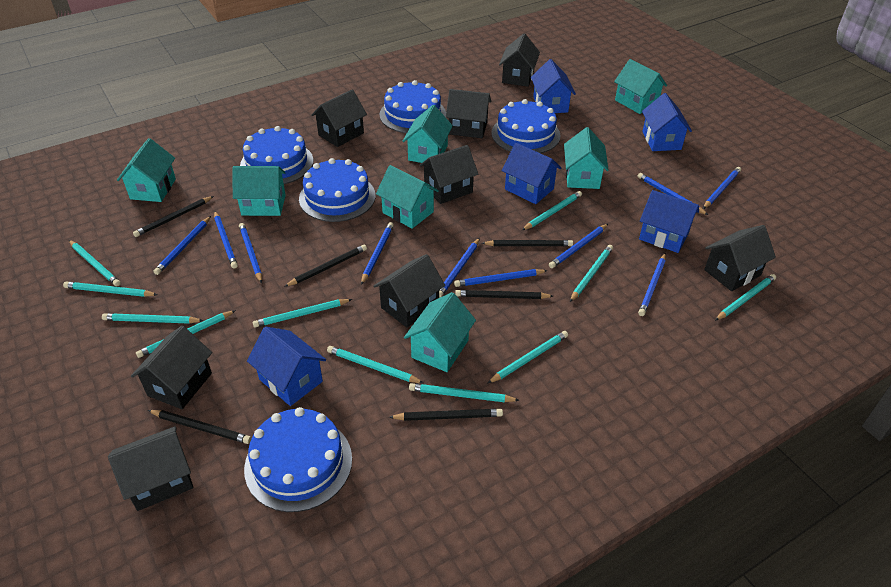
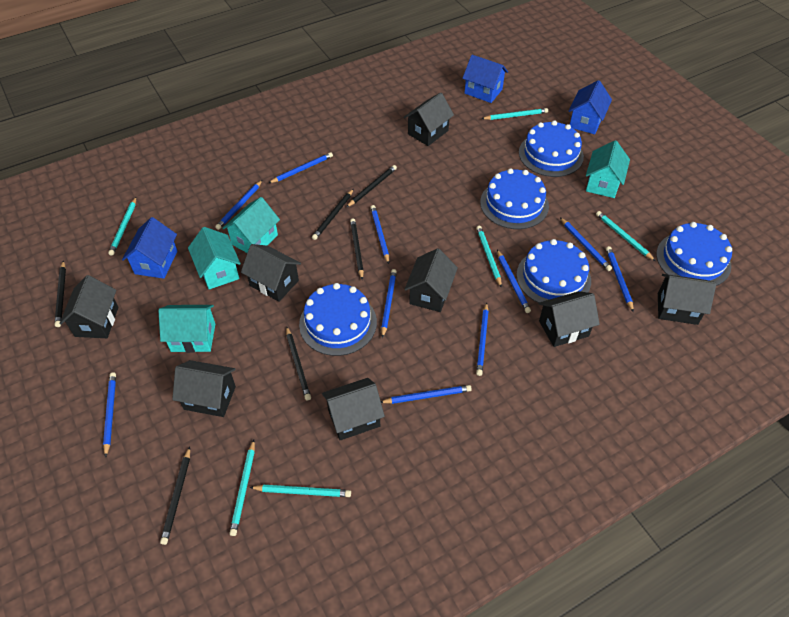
blue house: [247,327,326,406] [502,143,561,204] [531,59,576,113] [639,190,699,253] [642,93,692,151] = 5 -> [122,217,177,279] [462,55,508,103] [569,80,612,134] = 3
turquoise house: [117,138,176,202] [233,166,286,216] [376,165,439,229] [403,105,453,163] [404,292,476,372] [564,127,609,189] [614,59,667,114] = 7 -> [158,305,215,353] [188,227,241,289] [222,197,280,253] [586,140,630,198] = 4
turquoise pencil: [63,282,158,297] [69,240,121,286] [102,313,204,324] [136,310,236,358] [253,299,352,328] [327,346,423,383] [409,383,520,402] [488,331,568,383] [522,191,582,230] [570,245,613,302] [715,274,776,321] = 11 -> [108,197,136,256] [229,440,255,536] [249,485,351,497] [476,226,502,288] [481,108,548,120] [596,211,655,261] = 6

